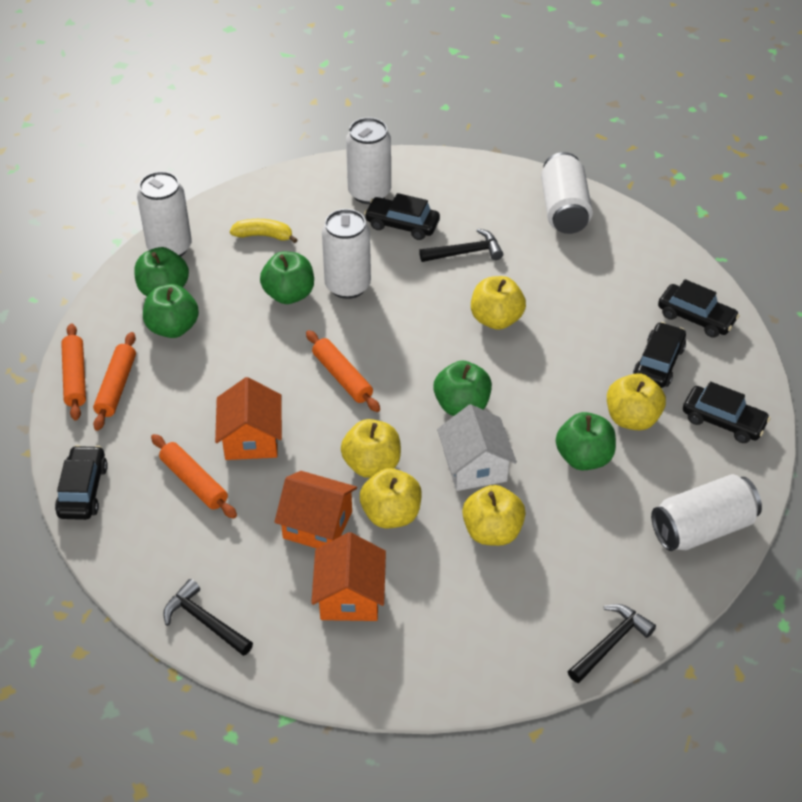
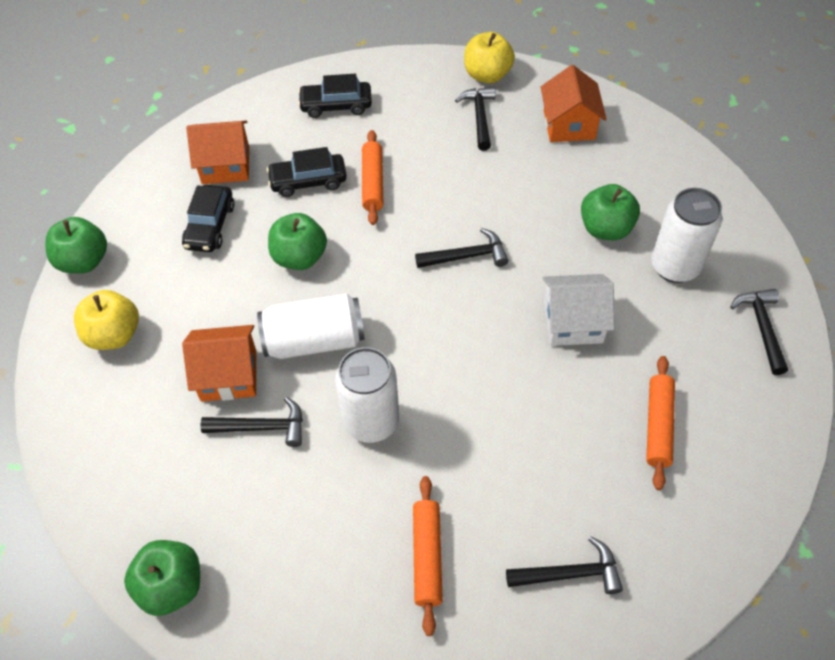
black car: [55,445,108,520] [364,193,440,240] [633,322,686,388] [658,279,740,338] [683,382,770,443] = 5 -> [182,185,234,252] [267,147,347,197] [298,74,372,118] = 3
black hammer: [163,579,253,656] [419,229,503,262] [568,604,656,683] = 3 -> [201,397,303,447] [415,228,508,268] [455,87,496,151] [506,536,623,594] [730,289,788,375] = 5
green apple: [134,247,189,296] [143,284,199,338] [260,251,314,304] [433,360,492,416] [556,412,616,470] = 5 -> [45,217,107,274] [124,540,200,616] [268,213,327,270] [581,184,640,240] = 4
orange rolling pin: [61,323,86,421] [93,332,136,431] [151,434,237,519] [306,330,380,412] = 4 -> [362,130,383,225] [413,476,443,636] [646,356,675,490] = 3
white can: [137,171,192,257] [322,209,371,299] [346,117,391,204] [541,152,593,234] [651,474,762,551] = 5 -> [257,293,365,359] [335,347,399,443] [651,188,722,283] = 3
yellow apple: [341,419,401,478] [360,468,422,528] [462,485,526,546] [471,276,526,330] [607,373,666,430] = 5 -> [74,290,139,350] [464,32,515,83] = 2
yellow banana: [230,219,298,243] = 1 -> none = 0

